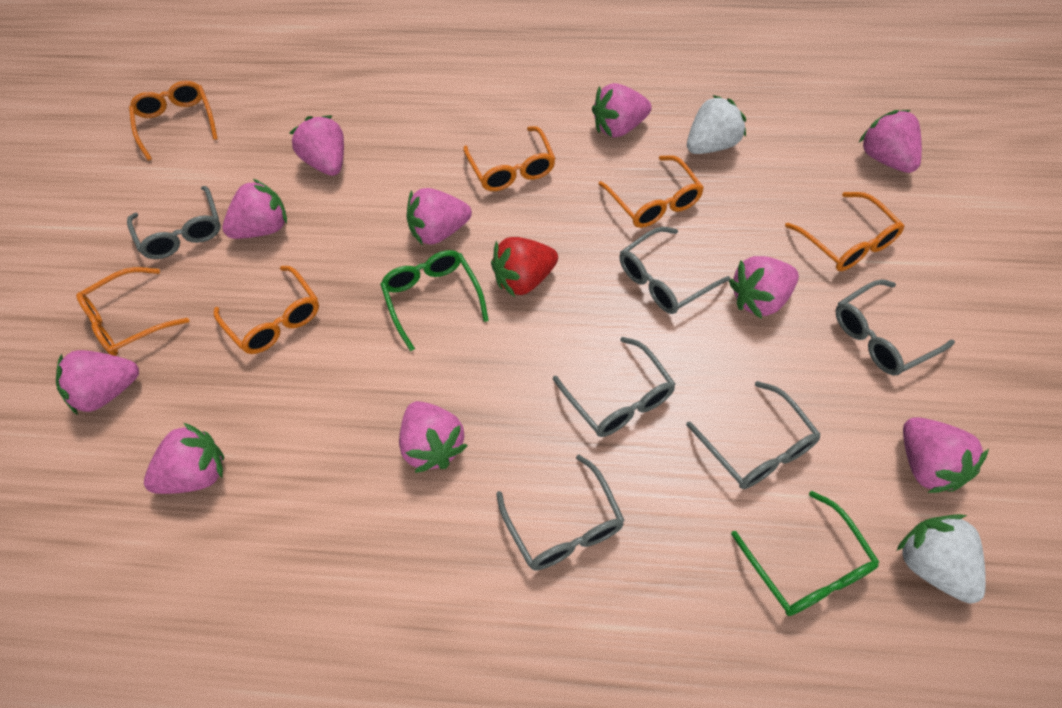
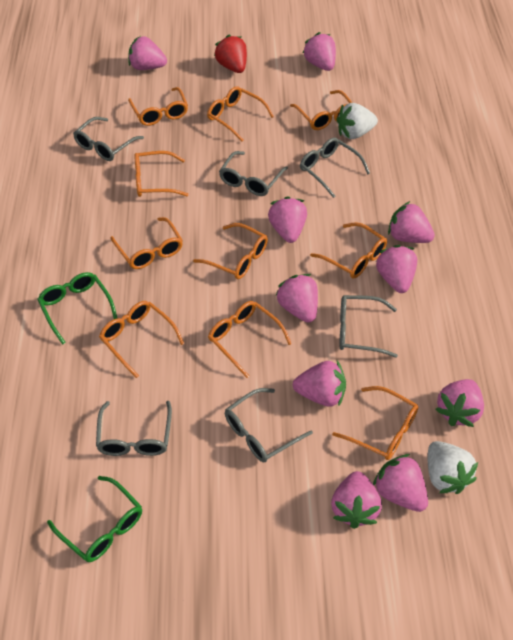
orange glasses: [76,267,189,356] [129,81,218,161] [214,266,319,354] [463,126,556,191] [598,155,704,228] [785,192,905,271] = 6 -> [99,301,185,378] [110,217,183,269] [128,87,188,126] [134,151,189,197] [193,223,268,279] [207,86,274,142] [208,301,292,378] [290,90,352,130] [310,222,387,279] [332,386,418,460] = 10

